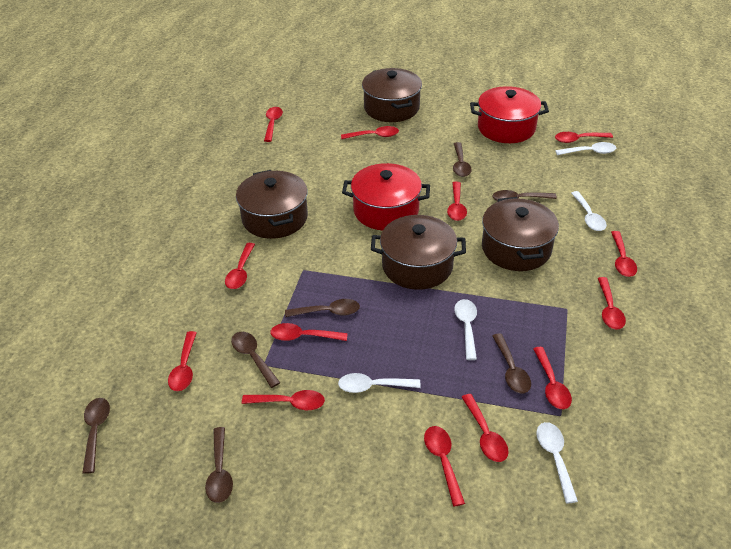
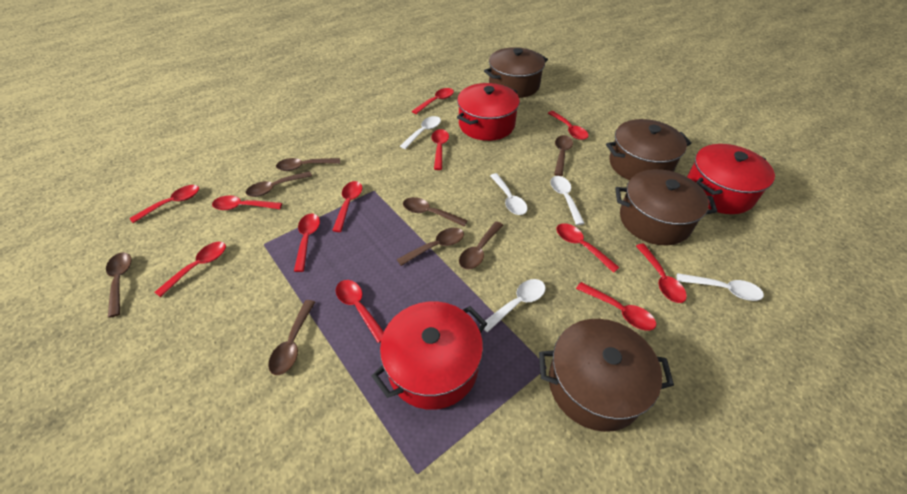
brown spoon: [82,398,110,474] [205,427,233,503] [231,332,280,388] [285,299,360,317] [453,142,472,177] [492,190,557,201] [492,334,531,393] = 7 -> [106,252,131,318] [246,171,312,197] [268,300,315,375] [276,158,340,171] [397,228,464,266] [403,197,468,227] [459,221,503,269] [554,135,573,176] = 8
red pot: [342,163,430,230] [470,86,549,143] = 2 -> [372,301,488,410] [457,83,520,141] [687,144,775,214] = 3
red spoon: [168,331,197,391] [225,243,255,289] [242,390,325,410] [264,107,283,142] [270,323,348,341] [341,126,399,139] [424,426,465,507] [447,182,467,221] [462,394,509,462] [533,347,572,409] [555,132,613,143] [598,277,626,330] [611,231,637,277] = 13 -> [130,185,199,223] [155,242,226,297] [212,195,282,210] [294,213,320,272] [332,181,362,232] [336,280,384,343] [412,88,454,114] [432,129,449,170] [548,111,588,140] [556,223,620,273] [576,282,656,331] [636,244,687,303] = 12

